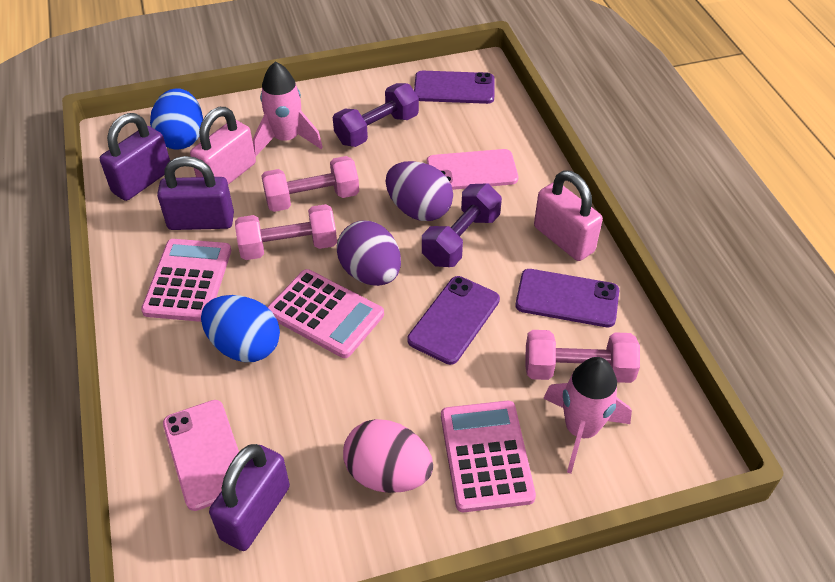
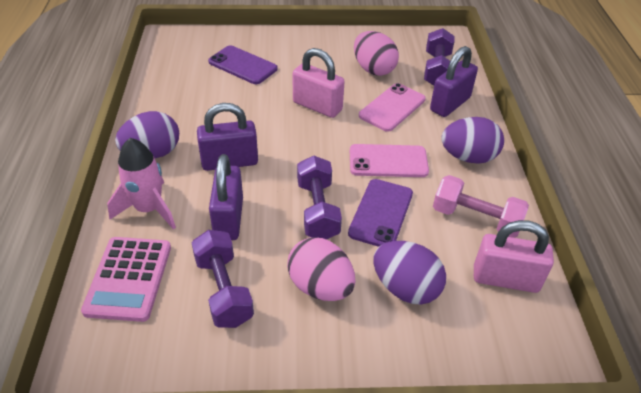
blue egg: [150,88,203,150] [201,295,280,362] = 2 -> none = 0
pink calculator: [141,239,231,322] [267,269,384,358] [441,401,536,512] = 3 -> [81,237,171,322] = 1
pink dumbbell: [235,204,337,260] [261,156,359,212] [525,330,640,383] = 3 -> [433,175,529,238] = 1
pink egg: [343,419,433,493] = 1 -> [287,237,355,301] [354,31,399,76] = 2
pink rocket: [253,61,323,157] [543,357,632,474] = 2 -> [107,138,176,230] = 1
purple dumbbell: [333,83,419,147] [422,183,502,267] = 2 -> [192,230,254,328] [297,155,342,239] [424,28,455,86] = 3
purple egg: [337,220,401,286] [386,161,453,221] = 2 -> [115,111,179,158] [373,241,446,305] [441,117,504,164] = 3
purple phone: [407,276,500,365] [414,71,495,104] [515,269,619,327] = 3 -> [208,45,278,84] [348,179,413,247] = 2

